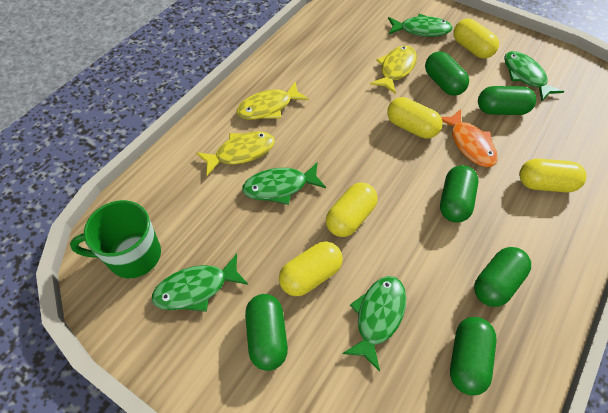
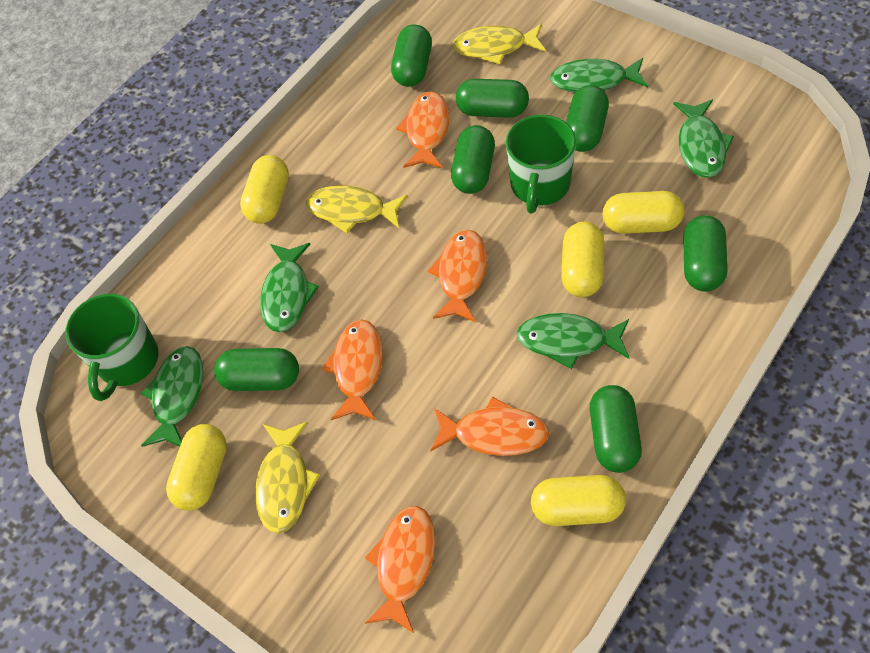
green capsule: [245,294,288,371] [425,51,469,96] [440,165,478,223] [450,317,497,396] [474,247,531,307] [478,86,536,115] = 6 -> [214,348,299,391] [391,24,432,87] [451,125,495,194] [456,79,529,118] [566,85,609,152] [590,385,642,473] [683,215,728,291] = 7
green mug: [70,200,161,278] = 1 -> [65,294,158,401] [506,115,576,213] = 2
orange fish: [441,109,498,167] = 1 -> [322,319,383,420] [365,506,436,633] [396,91,450,168] [428,230,487,322] [430,397,549,456] = 5

